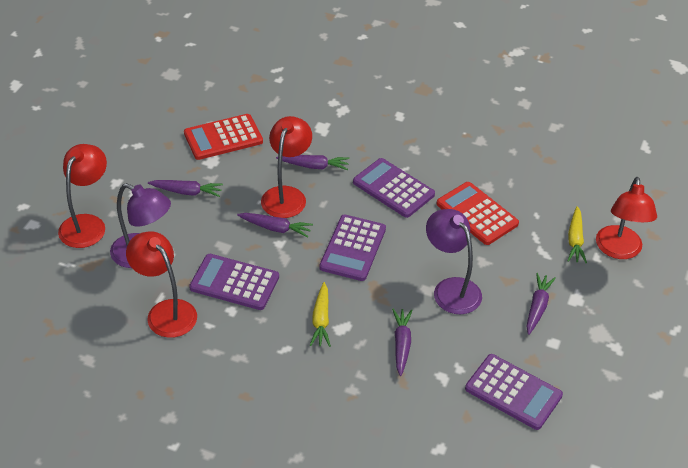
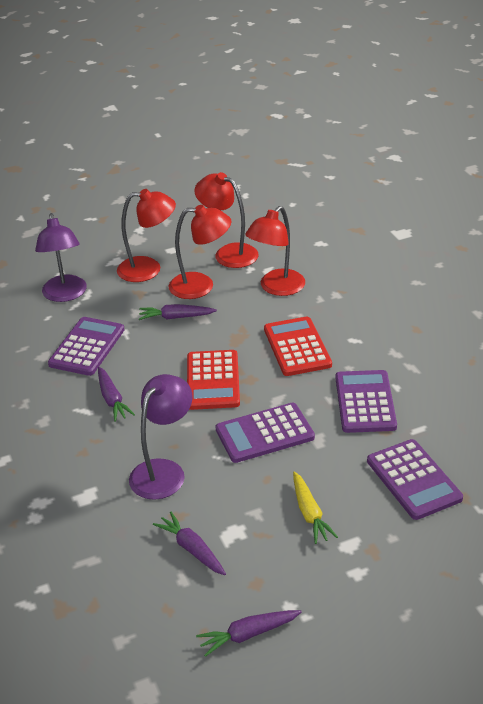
purple carrot: [148,180,223,197] [237,213,313,238] [276,155,349,170] [392,309,413,376] [526,273,556,335] = 5 -> [98,367,135,422] [139,304,217,320] [153,512,226,575] [196,610,302,657] = 4
yellow carrot: [310,282,331,347] [568,206,587,263] = 2 -> [293,472,338,544] = 1

